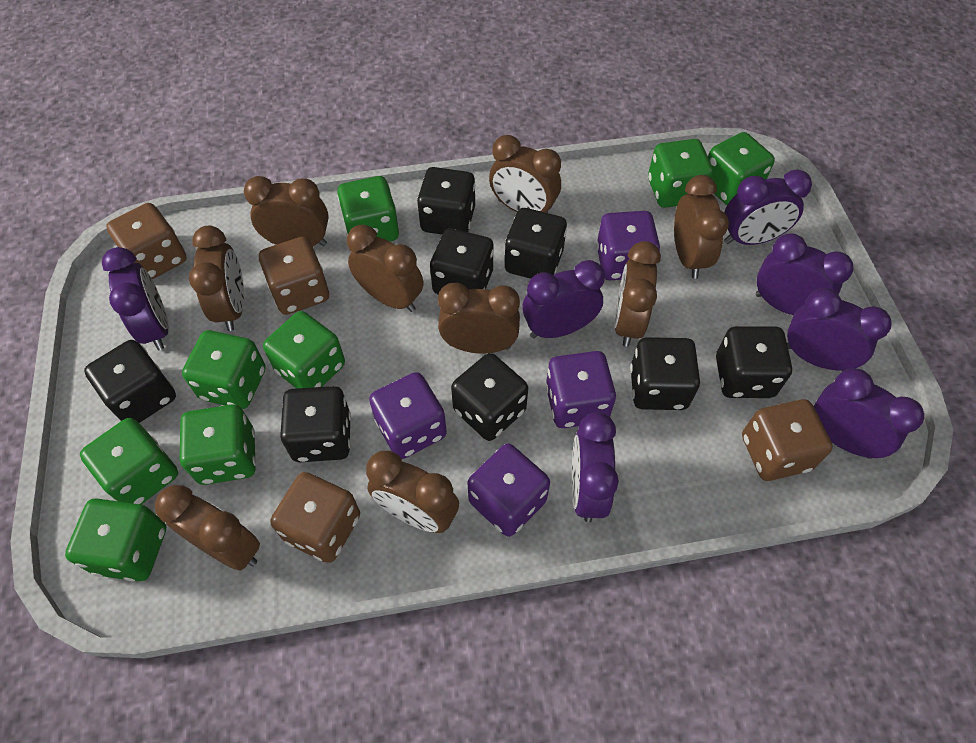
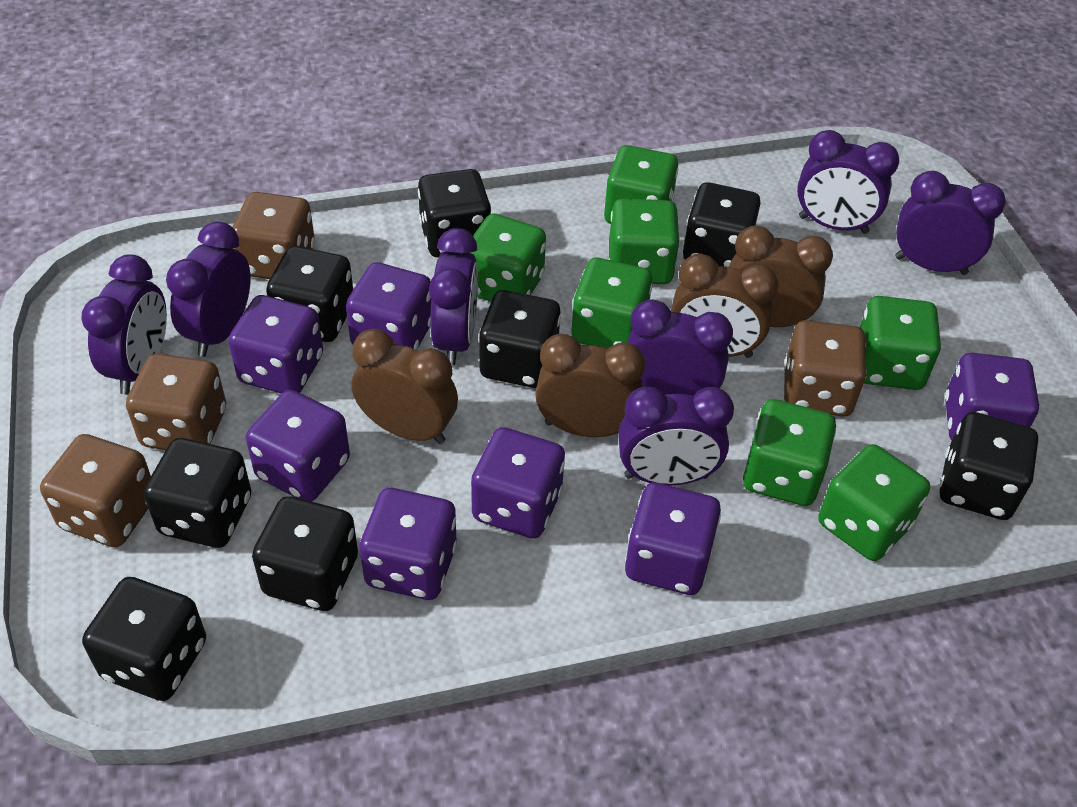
brown clock: [155,485,260,570] [189,226,244,331] [244,176,329,246] [347,225,423,312] [366,451,459,533] [438,283,520,354] [489,135,561,213] [614,241,661,347] [674,175,729,279] = 9 -> [351,329,458,444] [535,334,645,437] [671,253,778,358] [729,225,833,327] = 4
green dice: [65,498,166,581] [80,418,178,505] [179,404,256,485] [182,330,266,409] [263,311,345,388] [337,176,399,241] [648,139,713,208] [708,132,775,205] = 8 -> [469,214,546,302] [571,258,653,349] [604,145,678,224] [609,198,680,284] [743,399,836,506] [818,444,930,561] [860,296,941,390] = 7
purple dice: [369,372,447,459] [468,444,550,537] [546,351,616,428] [596,211,660,280] = 4 -> [228,295,323,394] [246,390,350,501] [346,262,431,350] [360,488,457,600] [471,427,565,538] [625,482,721,595] [945,353,1039,440] = 7

